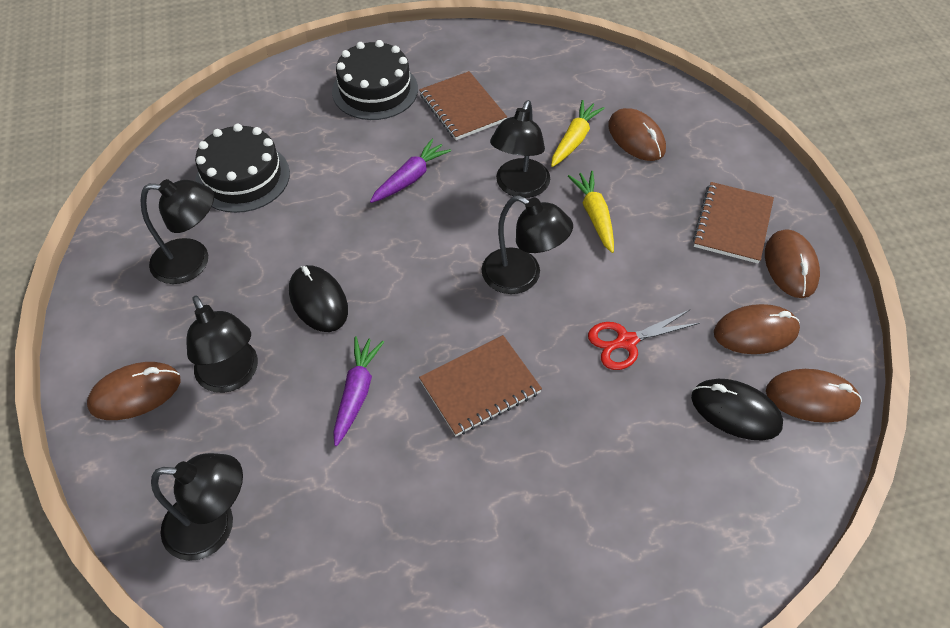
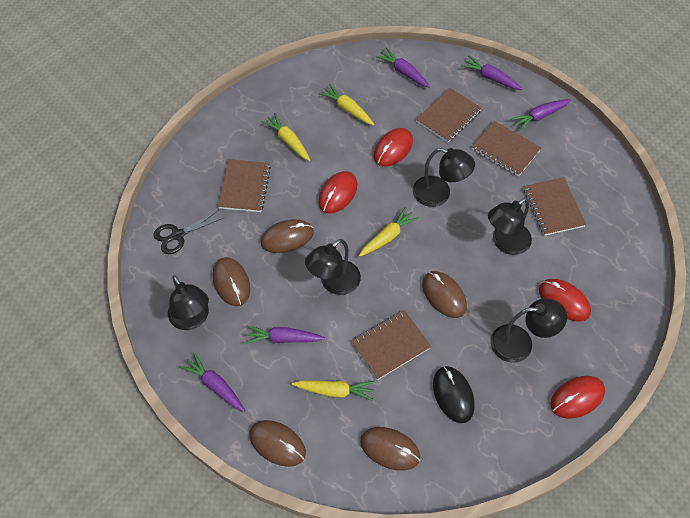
black cake: [195,124,290,213] [332,40,418,120] = 2 -> none = 0
black mouse: [289,265,348,332] [691,379,783,441] = 2 -> [433,366,475,423] = 1
black scissors: none = 0 -> [154,210,223,254] = 1
brown notebook: [419,71,507,140] [419,335,542,436] [693,182,774,263] = 3 -> [218,159,271,212] [351,310,431,380] [416,88,482,142] [471,121,541,177] [524,177,586,236] = 5
purple carrot: [333,337,384,446] [370,139,451,203] = 2 -> [180,353,245,412] [245,326,325,344] [376,48,430,88] [461,56,522,90] [510,99,571,131] = 5
red mouse: none = 0 -> [318,171,357,214] [373,128,413,166] [539,279,591,322] [550,376,605,419] = 4
red scissors: [588,310,700,370] = 1 -> none = 0
yellow carrot: [551,100,605,167] [568,171,614,253] = 2 -> [261,113,310,161] [292,381,374,401] [319,84,374,125] [359,207,419,257] = 4

